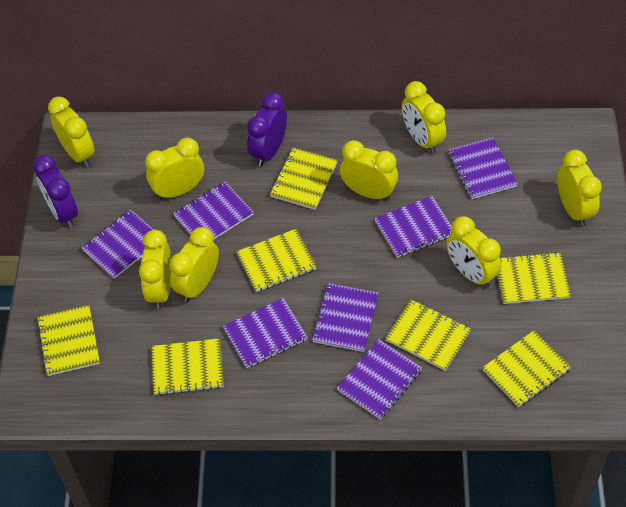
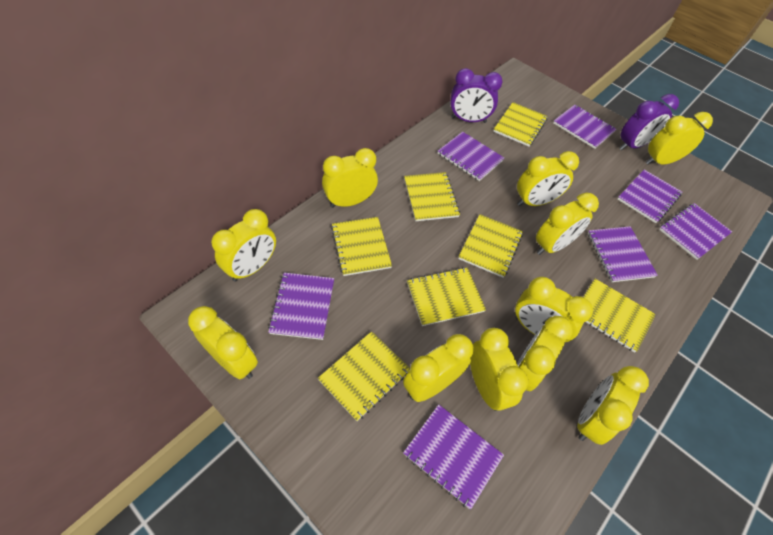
yellow clock: [48,97,94,167] [139,230,171,309] [145,137,204,200] [169,227,219,302] [340,140,398,200] [402,81,446,154] [446,216,501,288] [557,150,602,227] = 8 -> [188,306,258,379] [211,209,276,282] [322,148,378,208] [403,334,473,402] [470,328,528,411] [515,277,593,342] [517,151,579,206] [517,316,573,391] [536,193,599,255] [577,366,649,445] [646,112,713,165] = 11

